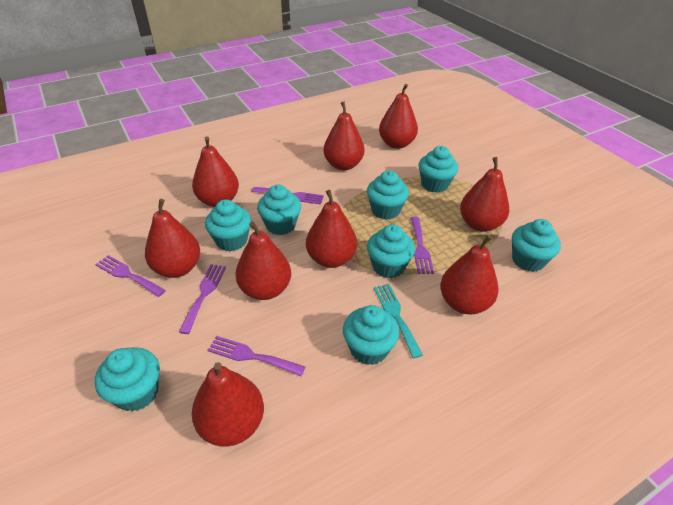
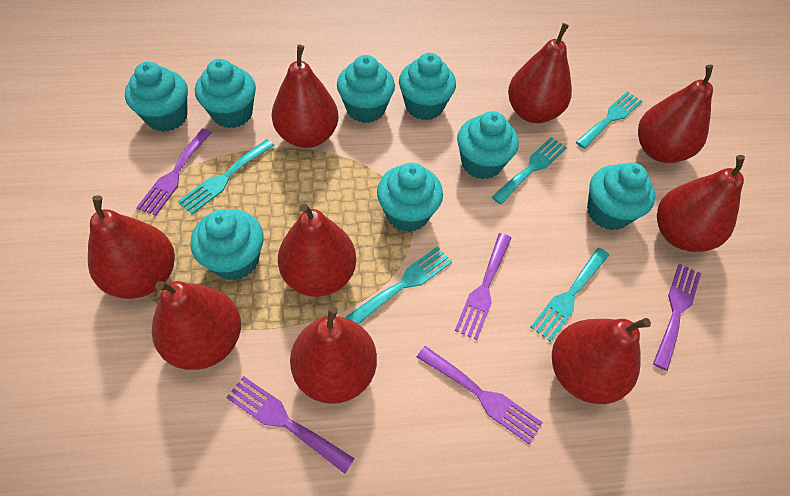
turquoise fork: [374,284,423,358] = 1 -> [178,139,275,214] [346,246,453,324] [492,137,567,204] [531,248,609,342] [576,92,642,149] = 5

